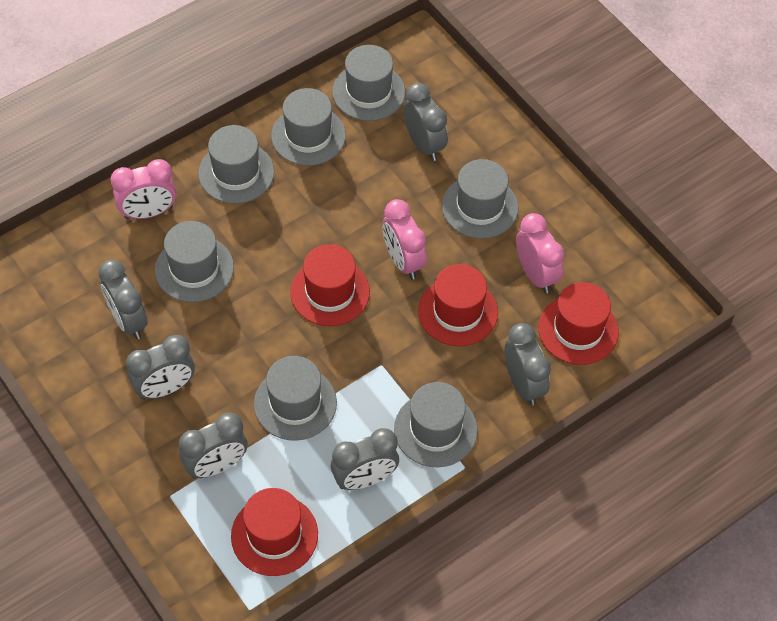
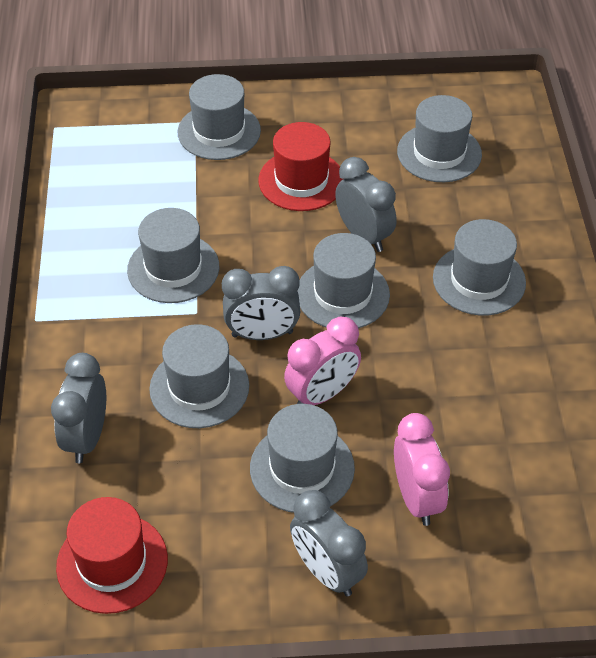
grey clock: [98,260,148,339] [126,335,195,399] [179,413,248,478] [331,428,399,490] [403,83,448,161] [505,323,551,406] = 6 -> [51,353,106,463] [222,266,300,340] [290,490,368,597] [335,157,397,252] = 4
pink clock: [110,159,176,219] [382,199,427,280] [516,213,564,293] = 3 -> [284,317,361,405] [394,413,450,526] = 2
red hat: [231,488,318,576] [290,244,370,326] [418,264,498,346] [538,282,619,365] = 4 -> [56,497,168,614] [258,122,343,211] = 2

